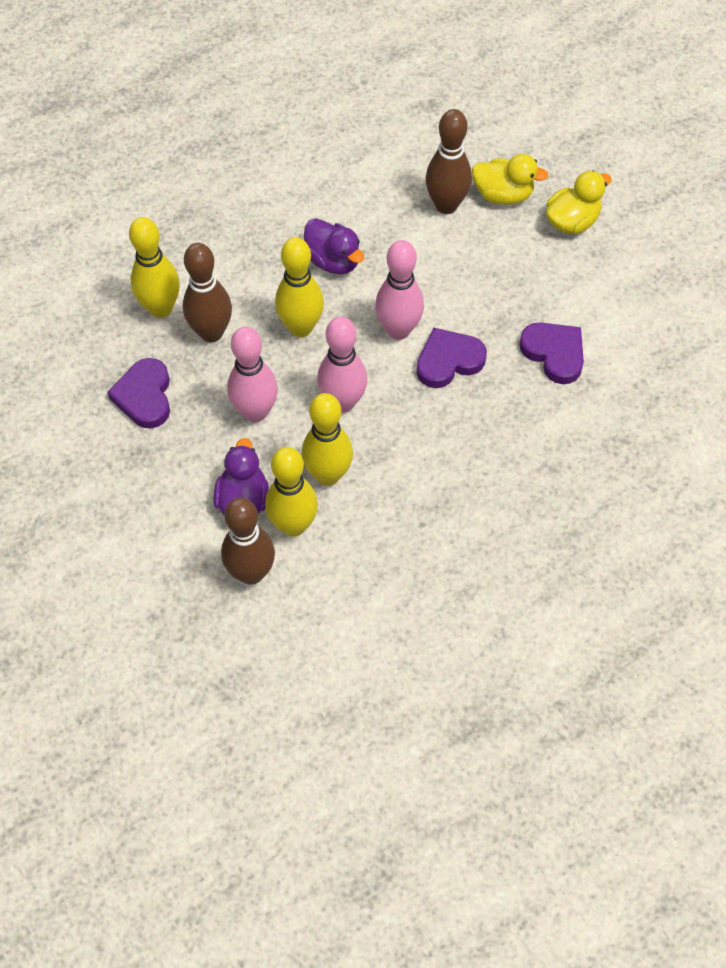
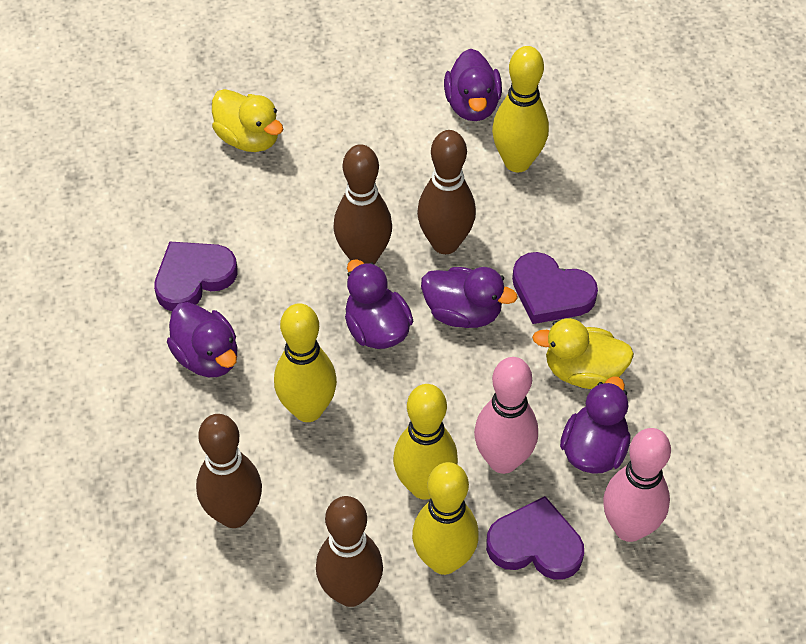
brown bowling pin: [183,243,232,342] [221,498,275,585] [425,109,472,214] = 3 -> [196,414,262,528] [316,496,383,607] [333,144,392,265] [417,130,476,254] = 4
pink bowling pin: [227,327,278,422] [317,317,367,413] [375,240,424,340] = 3 -> [474,357,538,474] [603,428,671,542] = 2
purple duck: [214,438,269,515] [304,218,364,274] = 2 -> [167,302,238,377] [345,259,413,349] [421,267,517,328] [444,49,502,121] [560,376,631,473] = 5

